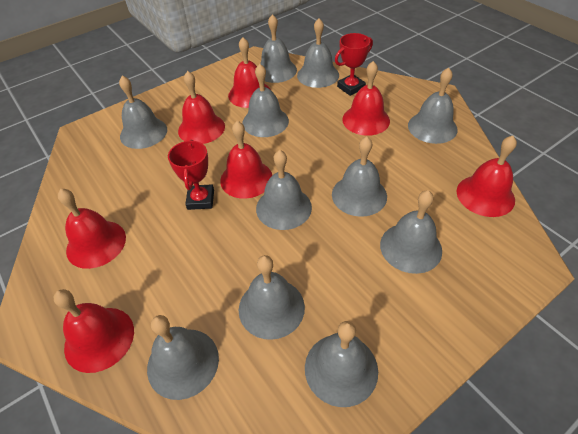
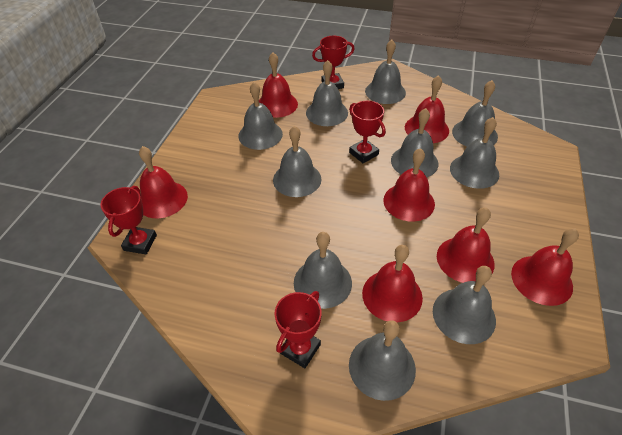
grey bell: [119,76,167,149] [147,315,219,400] [239,255,305,340] [242,64,289,137] [256,150,312,230] [260,14,297,83] [297,18,339,88] [305,321,378,407] [332,136,387,217] [380,190,442,274] [408,68,458,144] = 11 -> [238,82,283,150] [273,126,322,197] [294,232,352,309] [306,60,348,126] [349,320,416,401] [365,40,406,104] [391,108,439,177] [433,266,496,344] [450,117,499,189] [452,80,498,146] = 10
red trophy: [168,140,214,210] [335,33,373,96] = 2 -> [100,186,157,254] [274,291,322,368] [312,36,355,89] [349,101,386,163] = 4

